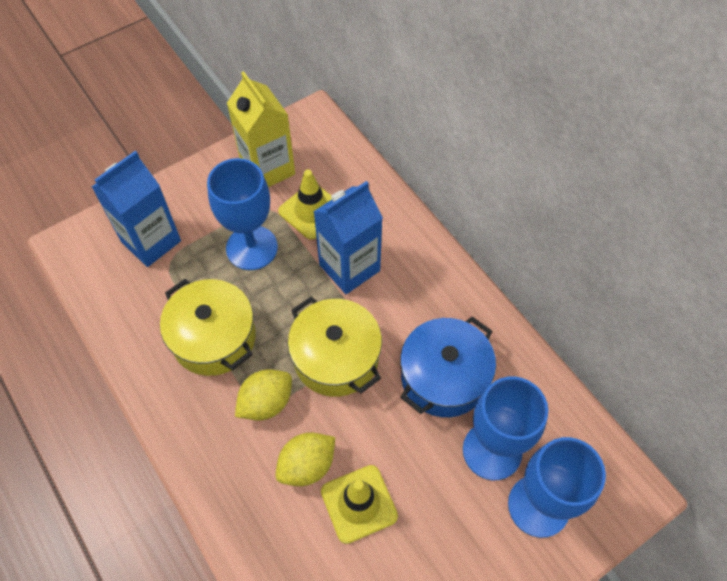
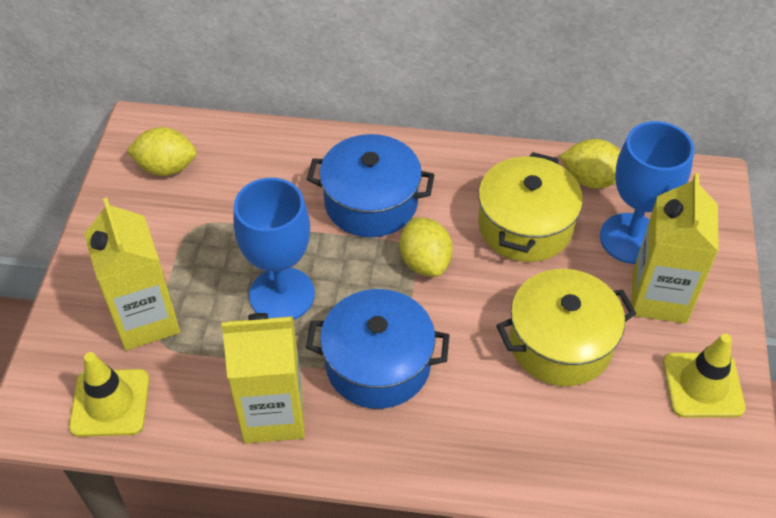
blue carton: [92,151,181,267] [313,181,383,294] = 2 -> none = 0
blue goblet: [207,158,278,270] [463,376,548,480] [508,437,606,538] = 3 -> [233,178,315,320] [600,121,694,264] = 2
blue pot: [400,316,496,417] = 1 -> [306,289,449,409] [307,134,435,237] = 2
yellow carton: [227,71,295,187] = 1 -> [84,197,180,350] [221,313,305,444] [631,173,719,324] = 3
yellow lemon: [235,369,292,421] [276,433,335,486] = 2 -> [126,127,197,176] [400,218,453,277] [559,139,620,189] = 3

